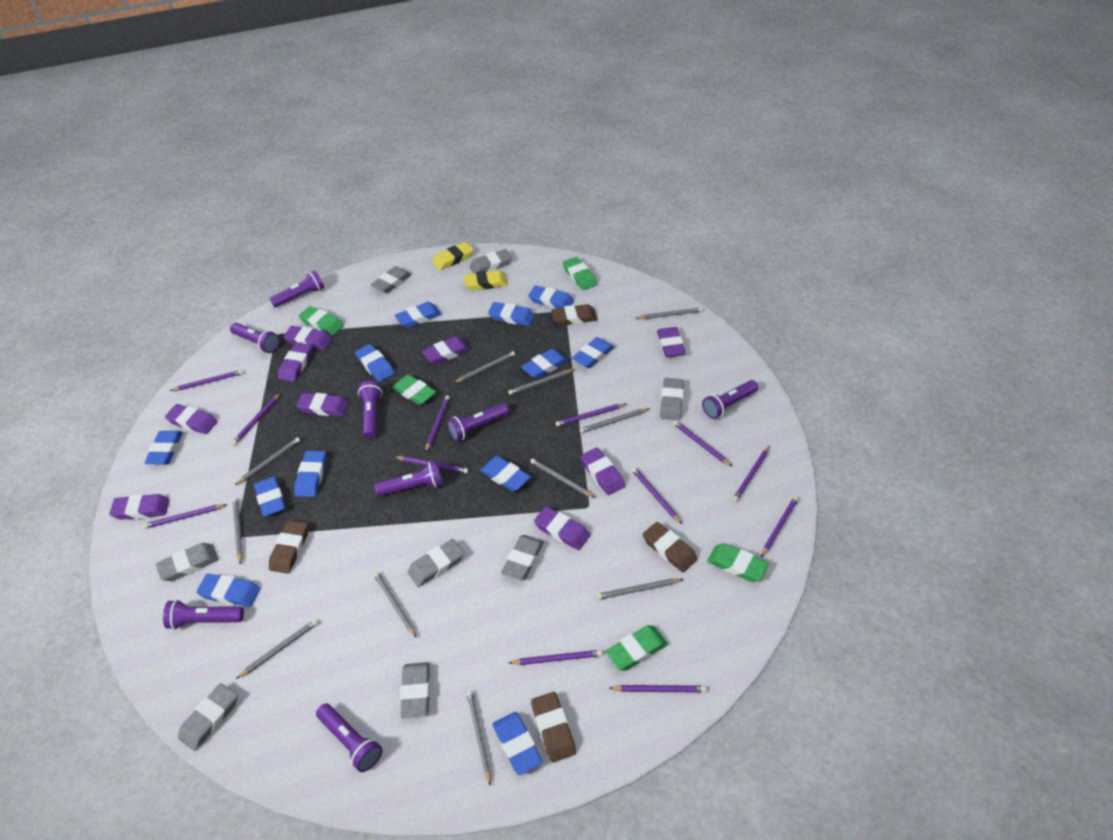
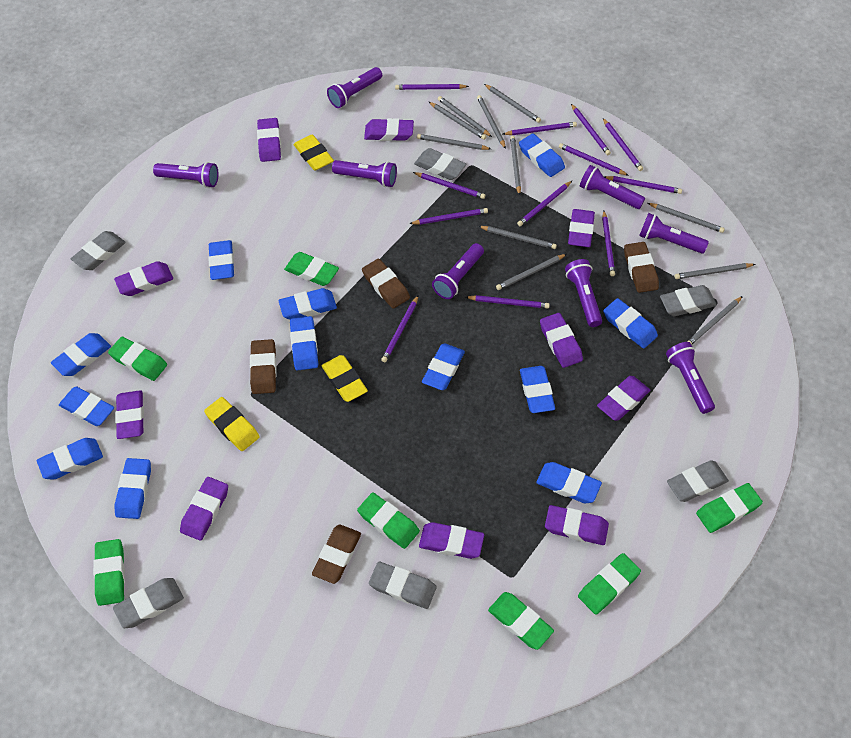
green eraser: [299,306,344,335] [392,374,436,405] [563,257,597,290] [606,625,668,671] [707,543,769,582] = 5 -> [93,539,125,606] [108,337,167,381] [284,252,339,286] [357,492,420,549] [488,592,554,650] [578,553,641,615] [696,483,763,533] = 7
grey eraser: [156,543,218,581] [178,683,238,751] [371,266,412,293] [400,662,430,718] [408,539,464,587] [469,249,512,274] [501,535,544,581] [660,378,684,420] = 8 -> [71,231,126,270] [113,578,184,628] [369,562,437,609] [414,148,466,180] [660,285,717,316] [667,460,729,502] = 6
purple eraser: [109,494,169,520] [165,404,218,434] [278,343,312,382] [283,326,332,350] [296,393,349,416] [422,336,470,364] [534,507,590,550] [581,448,625,495] [657,327,686,357] = 9 -> [114,261,173,296] [115,390,144,439] [180,477,228,541] [257,118,281,162] [364,118,414,141] [419,522,484,559] [540,313,583,368] [545,505,609,545] [568,209,595,247] [597,376,650,421] = 10
yellow eraser: [432,242,474,270] [464,270,508,290] = 2 -> [204,397,260,451] [294,135,334,171] [321,355,368,402] = 3

